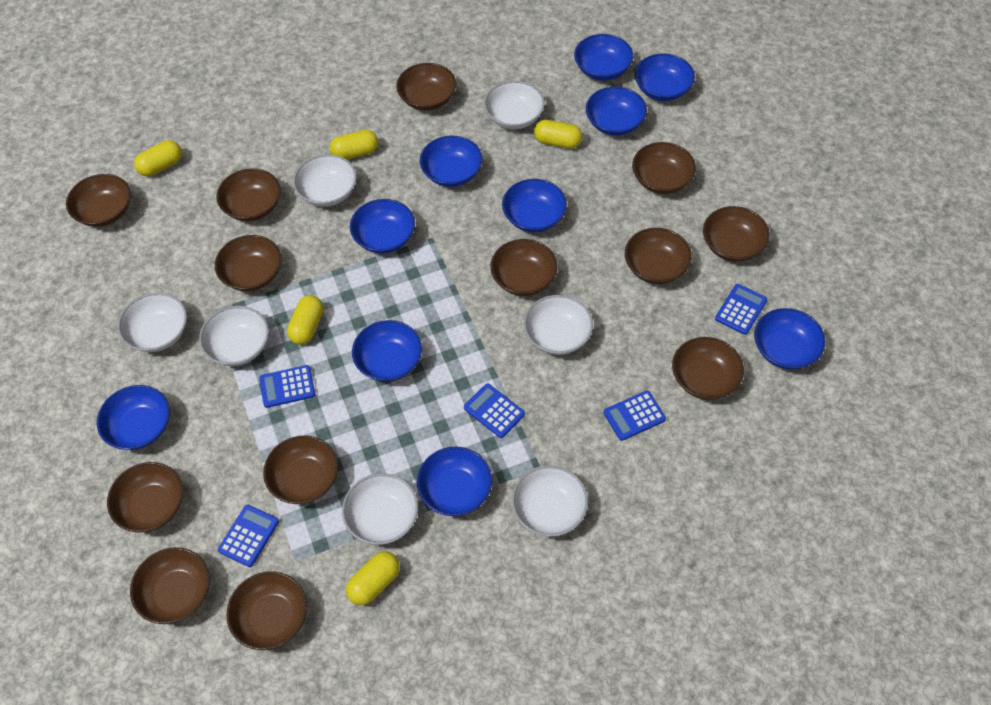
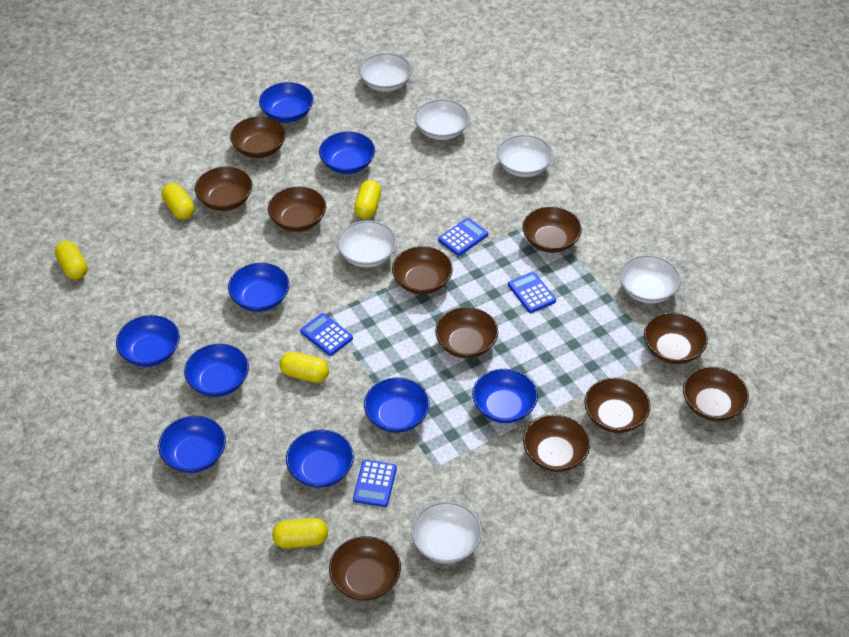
blue bowl: [97,385,170,450] [350,199,415,253] [352,320,422,382] [417,447,492,516] [420,136,483,187] [502,179,567,232] [574,34,633,81] [586,87,647,136] [635,54,695,101] [754,308,826,369] = 10 -> [116,315,180,367] [158,416,226,473] [184,344,249,397] [228,263,289,312] [259,82,313,123] [286,430,354,488] [319,131,375,174] [364,378,430,433] [472,369,538,423] = 9
blue calculator: [218,505,279,567] [259,365,315,408] [464,383,525,438] [604,391,666,441] [715,284,768,335] = 5 -> [300,313,353,356] [353,460,397,507] [438,218,488,256] [508,272,556,313] = 4
brown bowl: [66,174,131,227] [107,462,183,532] [130,547,210,624] [215,235,281,291] [217,168,281,221] [226,571,307,650] [263,436,338,504] [396,63,456,111] [490,239,558,296] [625,228,692,284] [632,142,696,194] [672,337,744,400] [703,206,770,262] = 13 -> [195,167,253,211] [230,116,286,158] [268,186,326,232] [329,536,401,601] [392,246,453,294] [435,307,498,358] [522,206,582,253] [523,415,590,472] [584,378,650,433] [644,312,708,364] [683,367,749,421] = 11
white bowl: [118,293,187,352] [199,306,269,366] [293,154,357,207] [342,473,418,545] [484,81,545,129] [512,465,588,537] [524,295,593,355] = 7 -> [337,220,397,267] [359,53,412,92] [411,501,482,564] [415,99,469,140] [497,134,553,177] [619,255,681,304] = 6

